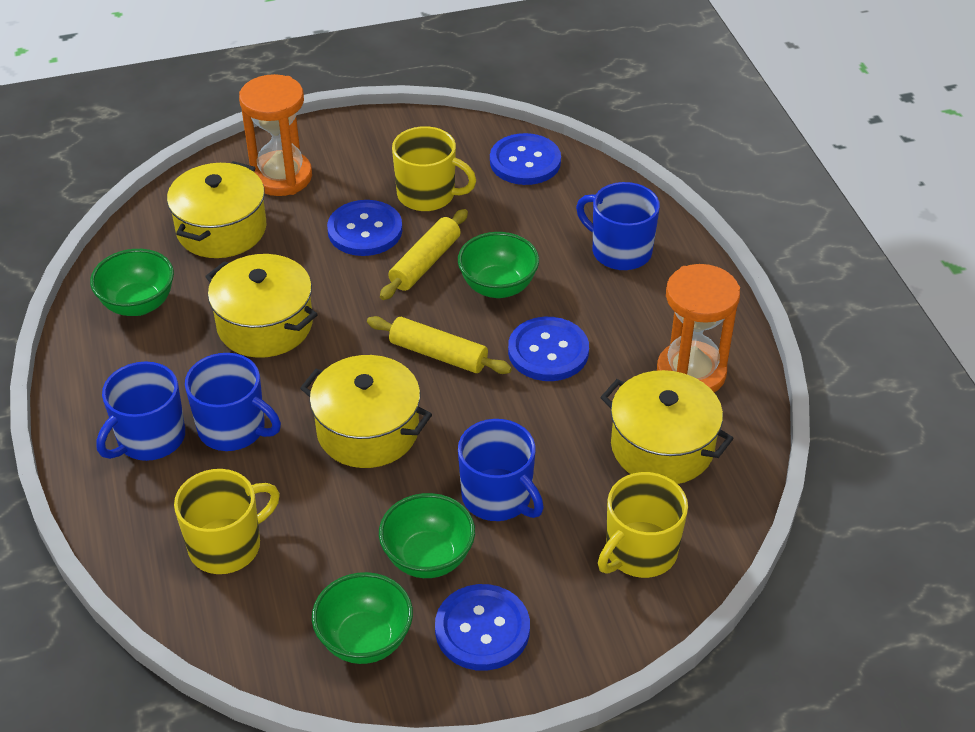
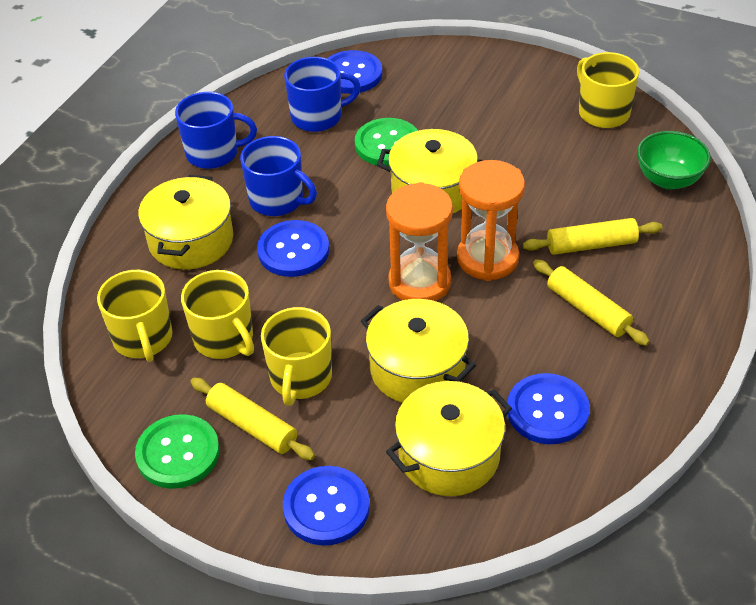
blue mug: [96,361,185,461] [185,353,281,451] [458,419,544,521] [576,182,660,270] = 4 -> [175,92,257,169] [240,136,317,216] [284,57,361,132] = 3
green bowl: [90,249,174,316] [312,572,413,664] [379,493,475,578] [458,232,539,298] = 4 -> [637,131,711,190] = 1
green button: none = 0 -> [135,414,220,489] [355,118,418,166] = 2
yellow mug: [174,469,280,574] [392,126,476,211] [598,472,688,578] = 3 -> [97,270,173,362] [181,270,254,359] [261,307,332,406] [577,52,639,128] = 4
yellow rolling pin: [367,316,512,374] [380,209,468,300] = 2 -> [190,378,315,460] [523,218,663,255] [533,259,650,346] = 3

